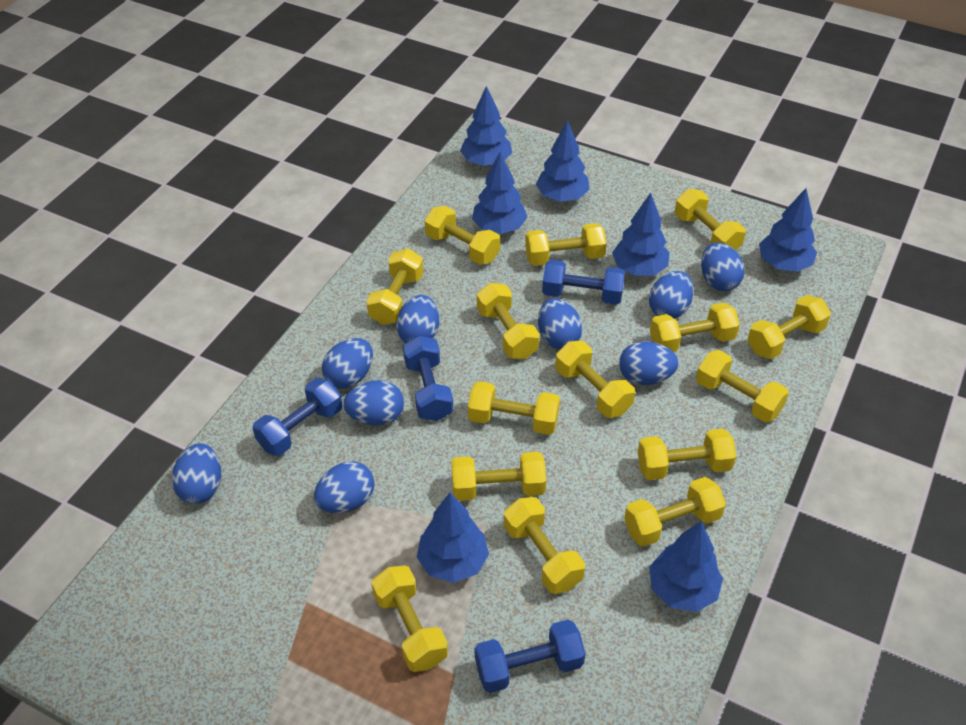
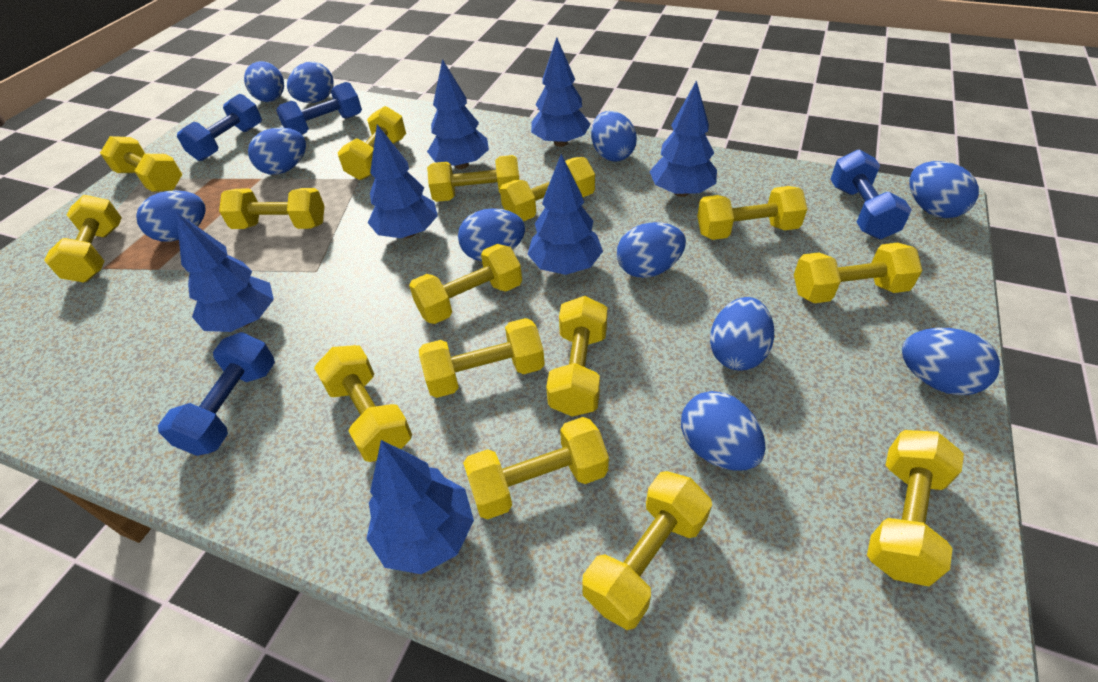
blue egg: [172,443,221,504] [314,461,374,513] [322,338,373,389] [343,380,404,426] [396,295,439,343] [538,298,582,349] [619,341,679,385] [649,271,693,319] [701,242,745,291] = 9 -> [136,190,205,242] [244,61,284,102] [248,127,306,175] [287,62,334,103] [458,208,525,261] [591,111,637,162] [617,222,686,278] [681,391,766,471] [710,297,774,371] [902,328,1000,395] [910,161,979,218] = 11

